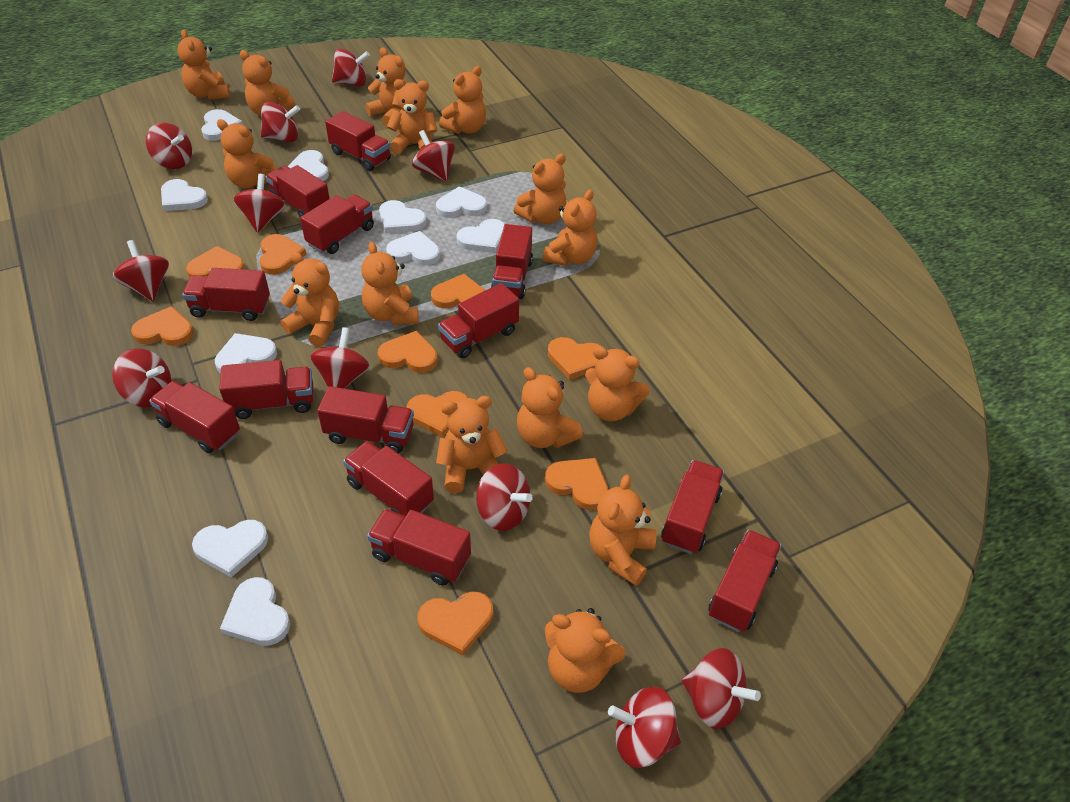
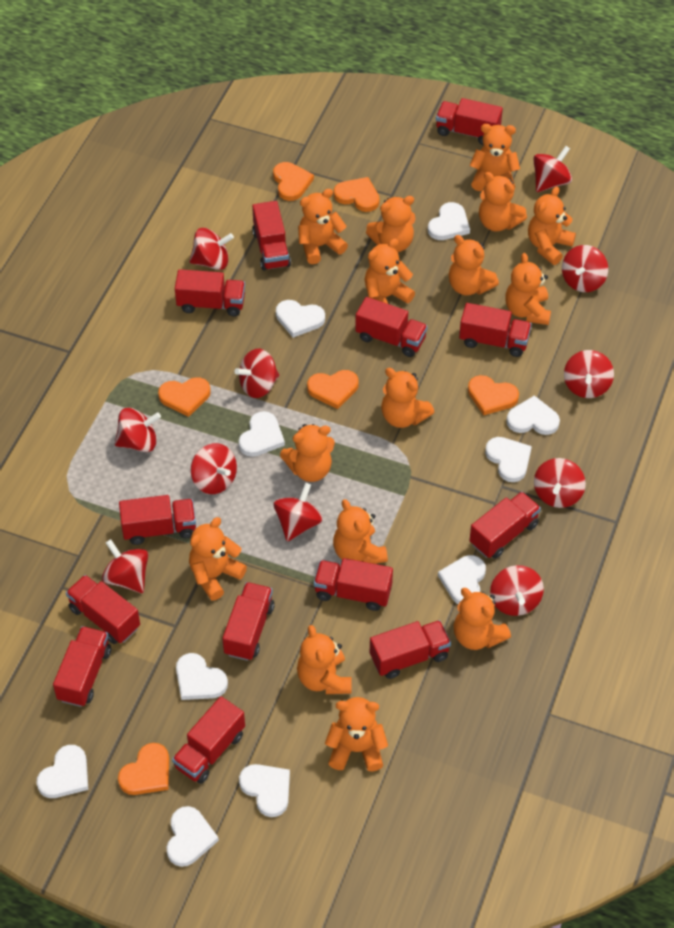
orange heart: [131,306,194,346] [186,246,245,278] [259,234,306,275] [378,331,438,373] [406,391,468,437] [417,592,493,655] [431,274,485,309] [545,458,608,510] [548,337,602,380] = 9 -> [118,743,169,795] [158,377,211,417] [273,162,314,201] [307,370,359,409] [334,177,380,212] [468,375,519,415] = 6

